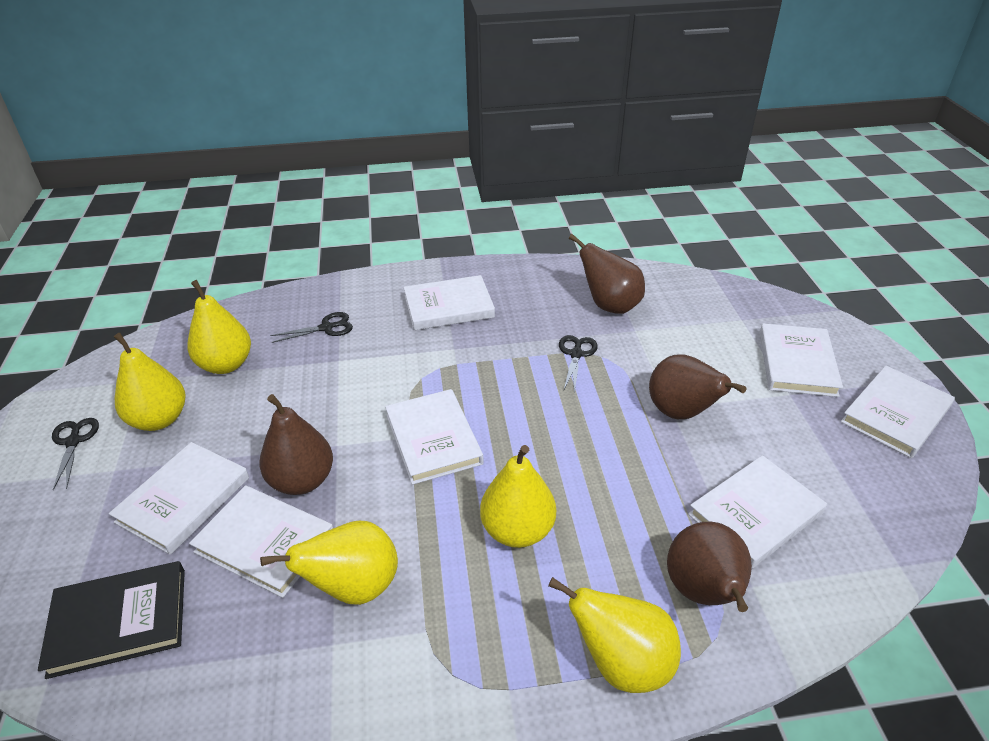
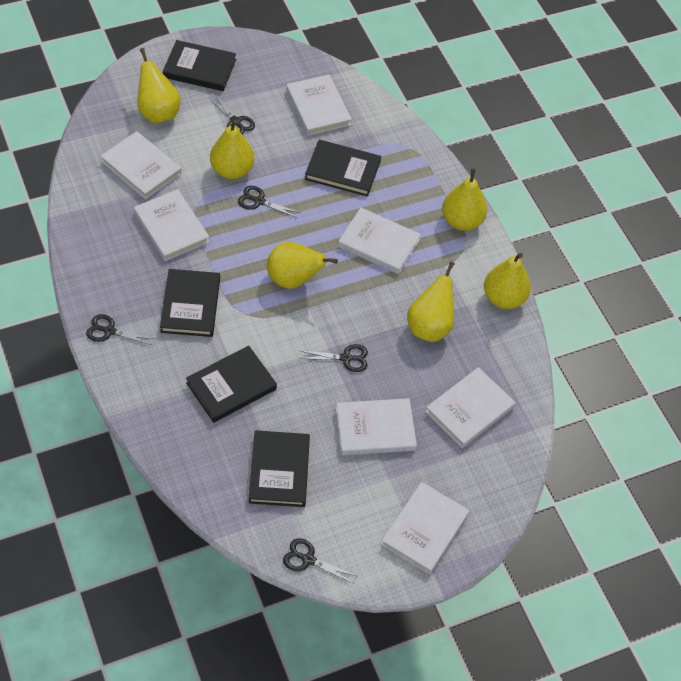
black book: [38,561,185,679] = 1 -> [160,269,220,337] [163,40,236,91] [186,346,277,423] [249,430,310,507] [305,140,381,197] = 5
black scissors: [52,418,99,490] [270,312,353,343] [559,335,598,393] = 3 -> [86,314,155,345] [208,93,255,135] [238,186,301,218] [283,538,357,584] [299,344,368,372] = 5
brown pear: [259,394,333,495] [569,234,645,314] [649,354,747,419] [667,522,752,612] = 4 -> none = 0
yellow pear: [114,333,186,431] [188,280,251,374] [260,521,398,605] [480,445,556,548] [548,577,681,693] = 5 -> [137,48,181,123] [210,119,254,179] [267,242,338,289] [407,262,455,342] [442,168,487,231] [484,253,531,309] = 6

